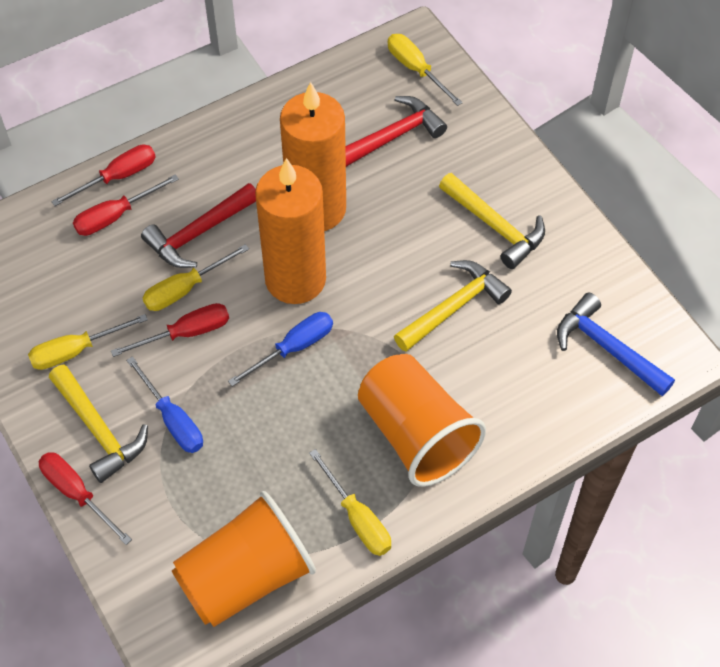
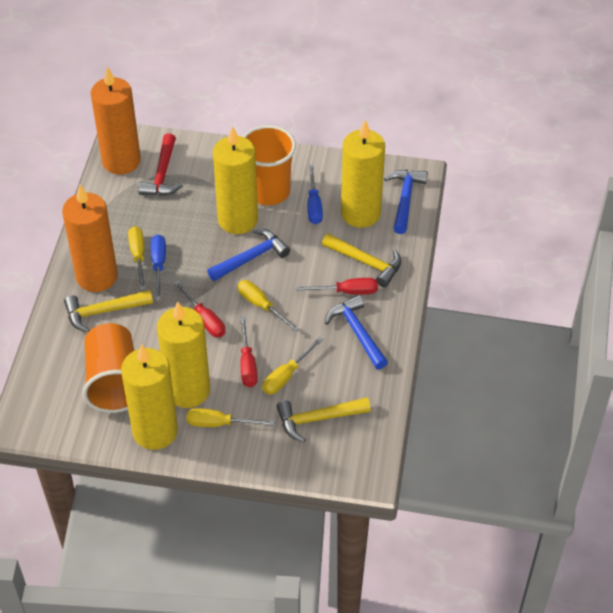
blue hammer: [557,293,675,396] = 1 -> [207,229,290,281] [325,295,388,370] [384,170,428,234] = 3
red hammer: [141,183,256,268] [345,96,447,167] = 2 -> [138,133,183,196] = 1
red screwdriver: [39,452,132,545] [51,145,156,206] [73,174,179,236] [111,303,229,357] = 4 -> [174,281,225,337] [240,317,258,387] [296,278,378,295] = 3
yellow candle: none = 0 -> [121,344,178,450] [157,302,210,408] [213,126,258,234] [341,120,385,228] = 4

